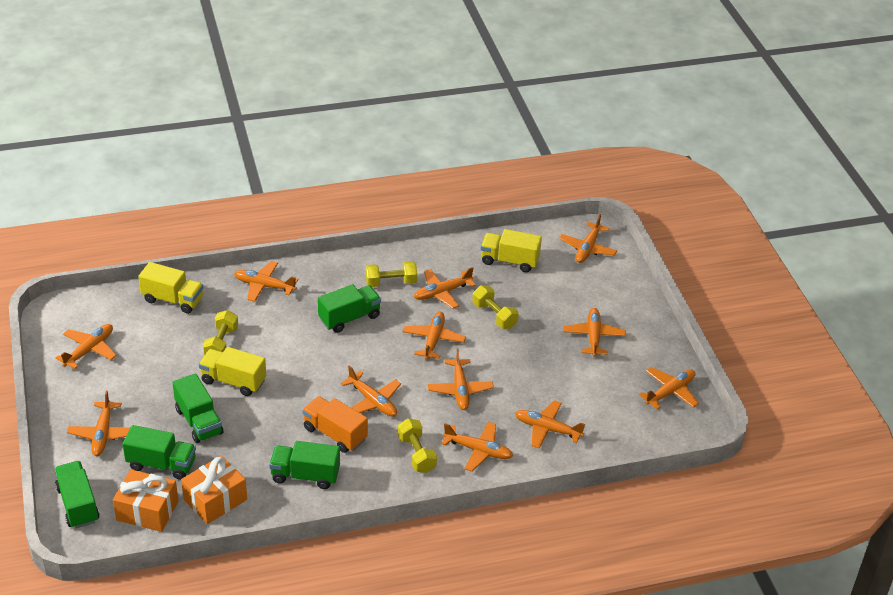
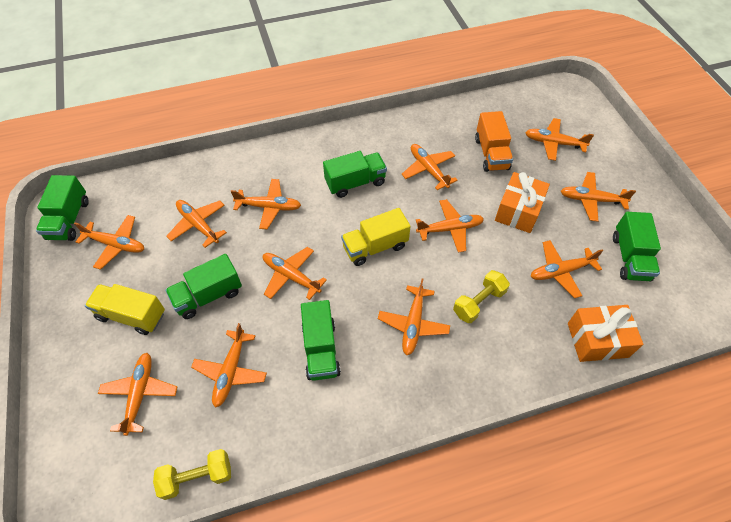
yellow dumbbell: [203,310,238,355] [366,261,417,287] [398,418,437,473] [472,285,519,329] = 4 -> [153,449,231,500] [453,270,510,323] = 2
yellow truck: [138,262,203,314] [199,347,266,396] [481,229,542,272] = 3 -> [85,284,165,335] [341,208,411,266] = 2

